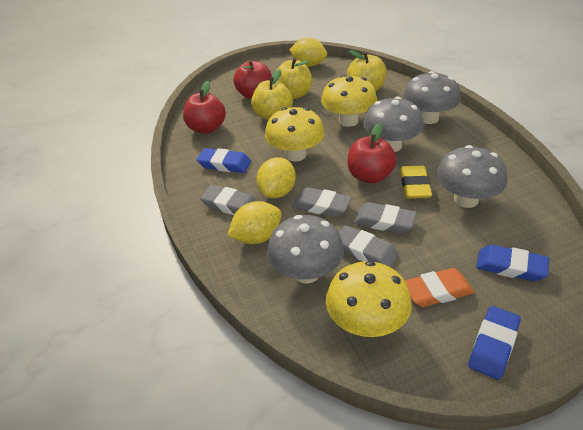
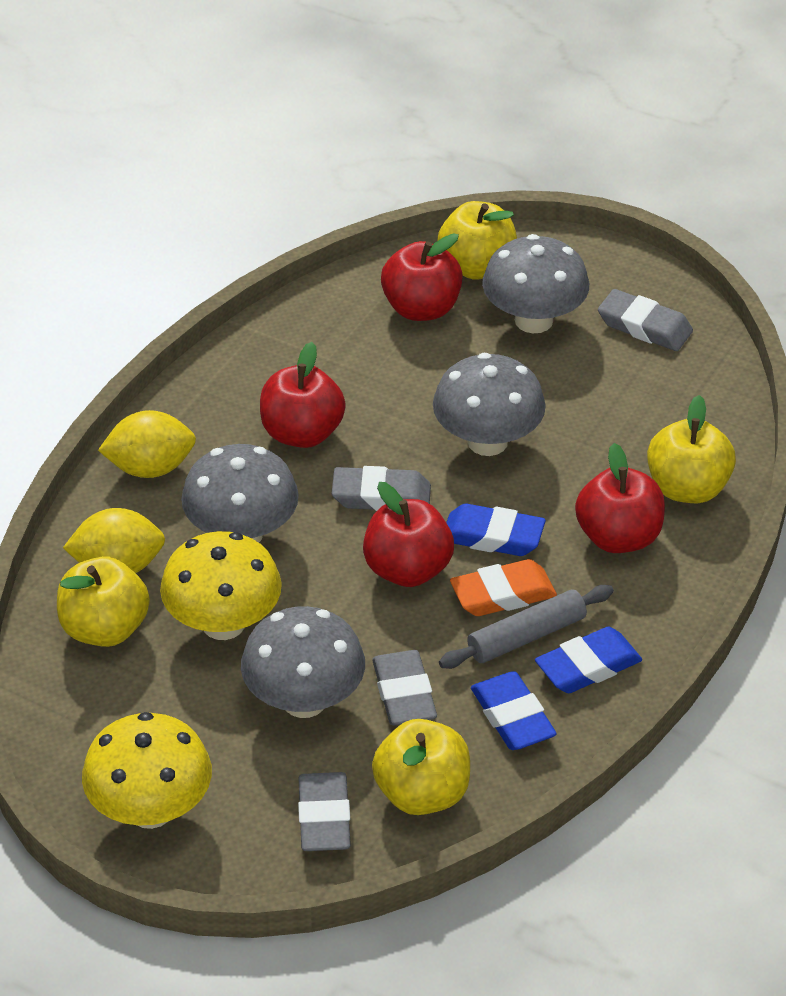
grey rolling pin: none = 0 -> [439,585,614,669] = 1
red apple: [183,81,226,134] [233,60,272,100] [348,123,397,184] = 3 -> [260,342,346,448] [363,482,454,587] [381,233,463,321] [575,443,665,553] = 4
yellow apple: [251,69,293,120] [277,58,312,99] [347,50,387,91] = 3 -> [57,556,150,647] [372,719,470,815] [437,201,517,280] [647,395,736,503] = 4
yellow eraser: [400,166,432,199] = 1 -> none = 0
yellow lemon: [227,201,281,244] [257,157,296,198] [289,38,327,67] = 3 -> [63,508,165,573] [98,410,196,478] = 2
yellow mushroom: [265,107,325,162] [321,75,377,127] [326,261,412,337] = 3 -> [82,712,212,829] [160,531,282,640] = 2

